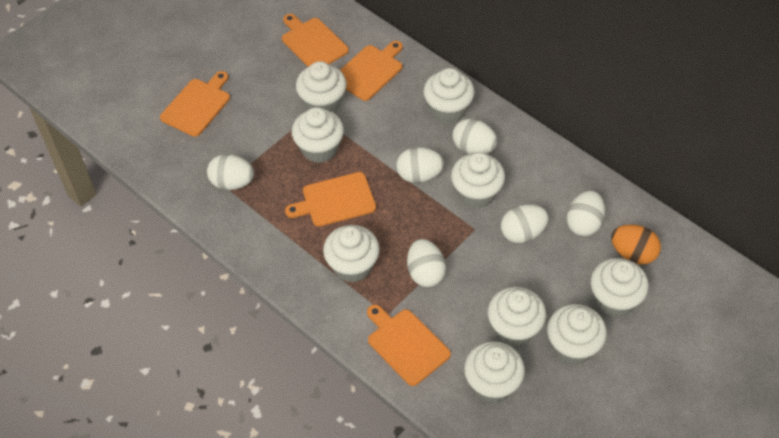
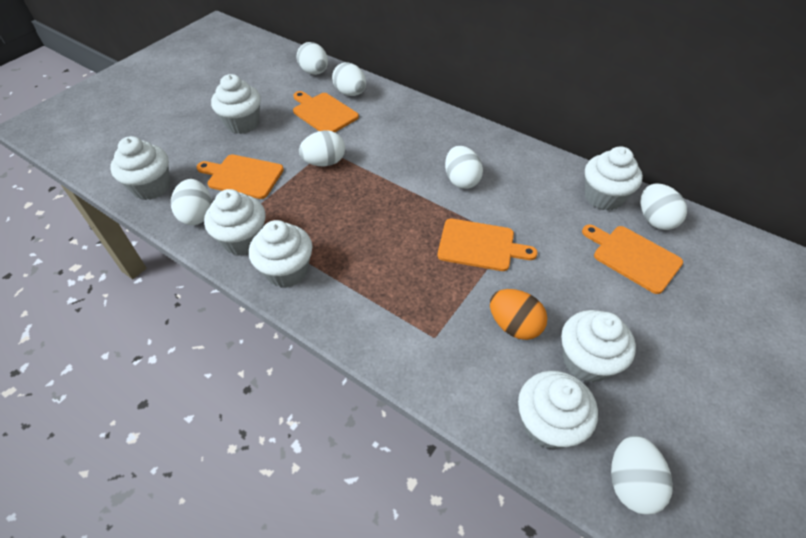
orange cutting board: [160,71,230,137] [282,14,349,67] [285,172,376,227] [340,41,403,101] [367,304,451,386] = 5 -> [197,154,284,199] [293,91,359,132] [437,218,538,271] [582,225,683,294] = 4
white cupcake: [292,107,344,163] [296,61,347,113] [323,225,380,282] [423,68,475,124] [451,152,505,209] [464,341,525,403] [488,287,546,346] [547,304,607,364] [590,258,649,317] = 9 -> [110,136,170,200] [204,189,265,255] [211,74,261,134] [249,220,313,288] [518,371,598,449] [561,310,636,383] [585,146,643,211] = 7
white egg: [207,154,255,190] [396,147,444,183] [407,239,446,287] [452,119,498,154] [501,204,549,243] [566,190,605,236] = 6 -> [171,179,212,225] [297,42,328,75] [299,130,345,166] [332,62,366,96] [445,146,483,189] [611,435,673,515] [640,183,687,230] = 7

